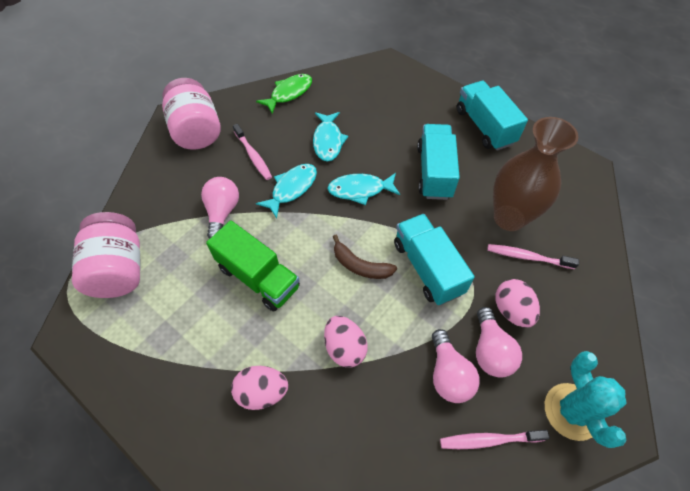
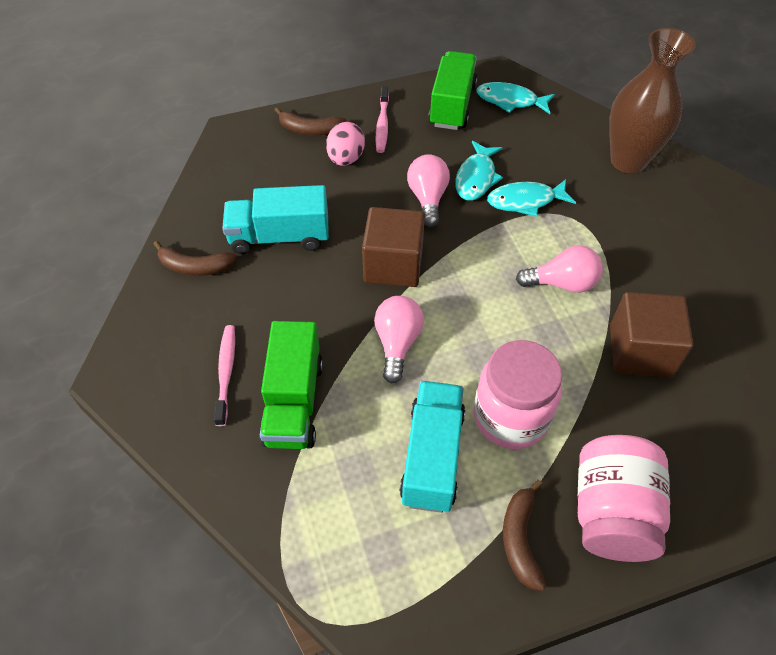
brown banana: [333,235,397,279] = 1 -> [153,241,237,276] [275,107,347,135] [503,480,546,591] = 3
brown cube: none = 0 -> [362,207,425,287] [610,292,694,377] = 2
green fish: [256,74,312,114] = 1 -> none = 0
green truck: [206,220,300,312] = 1 -> [260,321,323,449] [428,51,477,130] = 2
pink egg: [231,366,288,410] [324,316,368,368] [495,279,540,328] = 3 -> [326,122,365,166] = 1
pink toothbrush: [233,124,272,180] [440,430,550,449] [487,244,579,269] = 3 -> [213,325,235,426] [376,86,389,153] = 2
turquoise cactus: [545,351,627,448] = 1 -> none = 0
turquoise truck: [394,214,475,305] [417,124,460,200] [457,81,528,151] = 3 -> [222,185,329,254] [399,381,465,513] = 2

